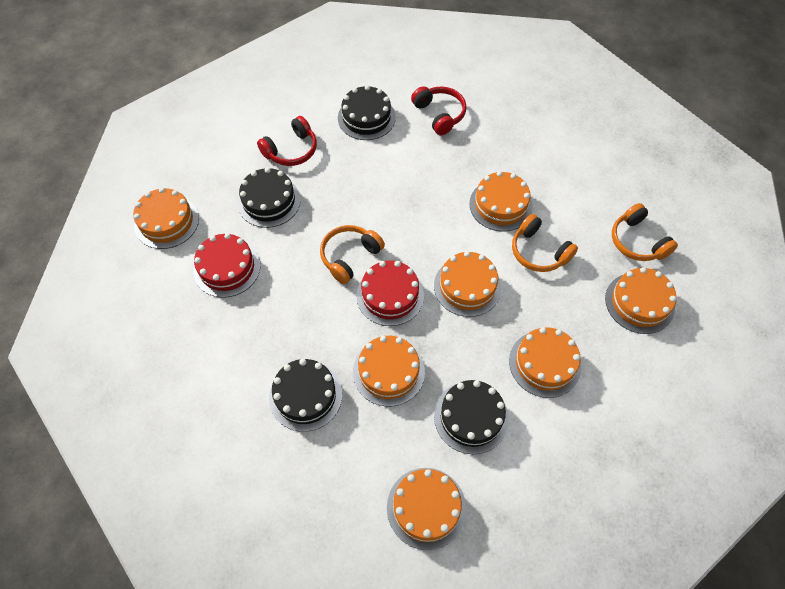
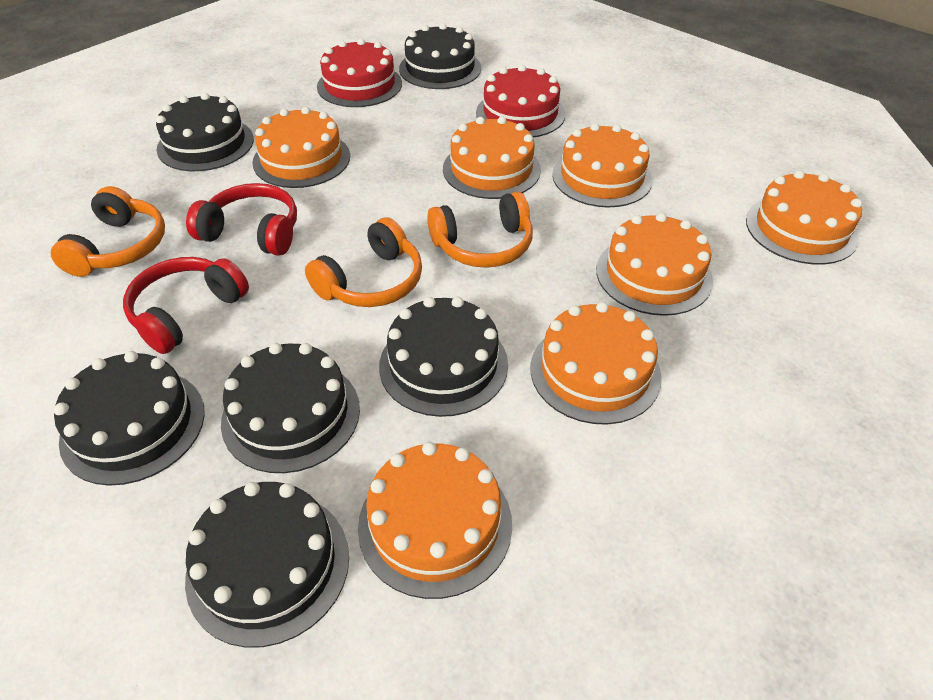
black cake: [238,167,301,228] [269,359,342,432] [338,85,396,140] [434,380,509,454] = 4 -> [54,351,205,486] [156,93,254,171] [185,482,349,648] [221,343,360,473] [379,297,508,417] [399,23,481,89] = 6

